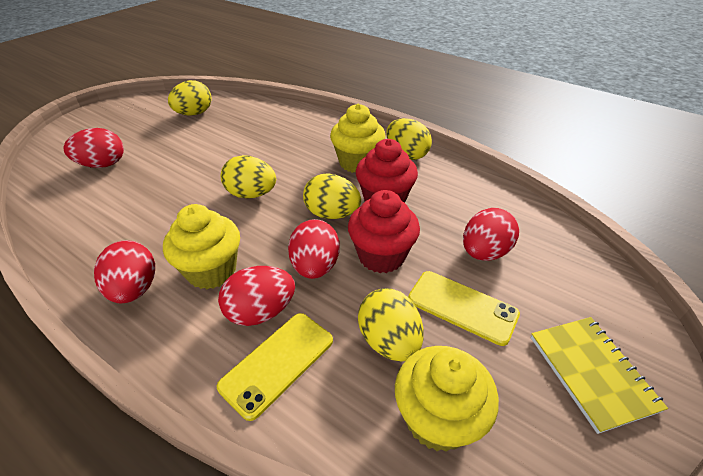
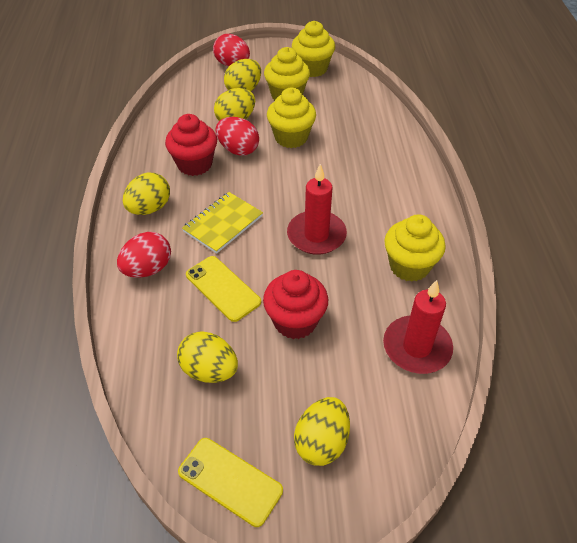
red candle: none = 0 -> [287,164,347,255] [383,280,453,374] = 2
red egg: [63,128,124,168] [94,240,155,303] [218,266,295,326] [288,219,340,279] [463,208,519,261] = 5 -> [117,232,171,278] [213,34,250,66] [215,117,259,156] = 3
yellow cupcake: [163,204,240,289] [330,104,386,173] [395,346,499,452] = 3 -> [264,47,310,101] [267,88,316,148] [292,21,335,77] [384,215,446,282] = 4

